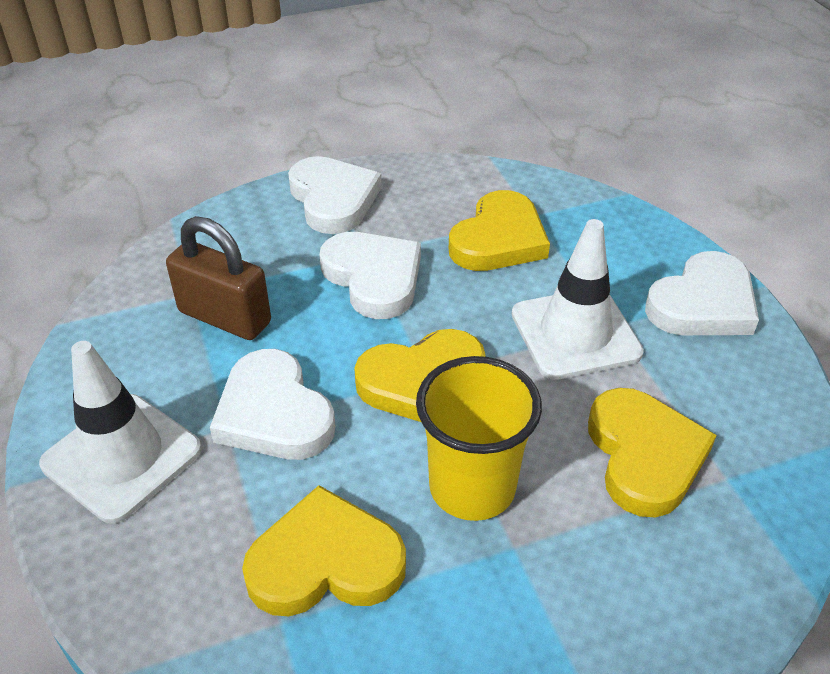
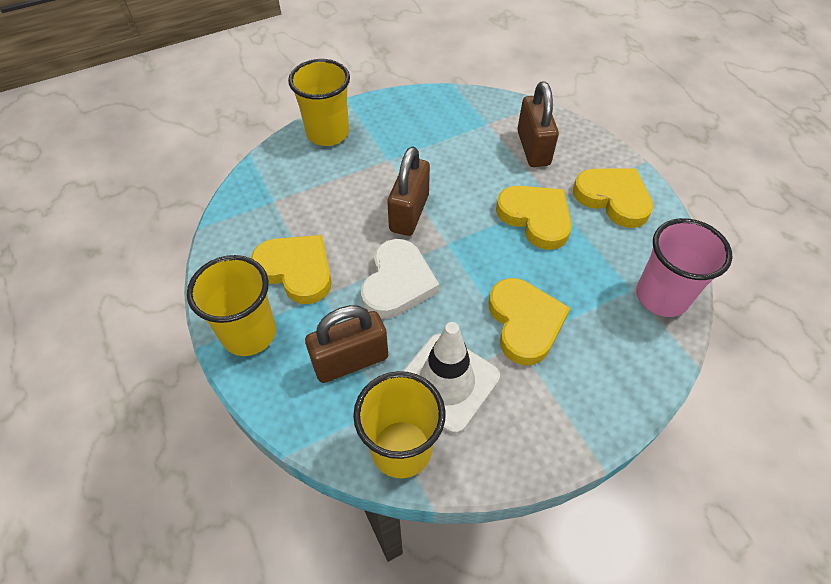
brown padlock: [166,216,271,340] = 1 -> [305,305,388,383] [387,146,430,236] [517,82,559,167] = 3
pink cup: none = 0 -> [636,218,732,317] = 1
white heart: [210,349,335,460] [288,156,382,234] [320,232,421,319] [645,251,759,335] = 4 -> [361,239,439,319] = 1
white traffic cone: [39,341,202,524] [512,219,644,380] = 2 -> [402,322,500,434] = 1
yellow cup: [416,356,542,521] = 1 -> [187,255,276,356] [288,59,350,146] [353,371,446,478] = 3

